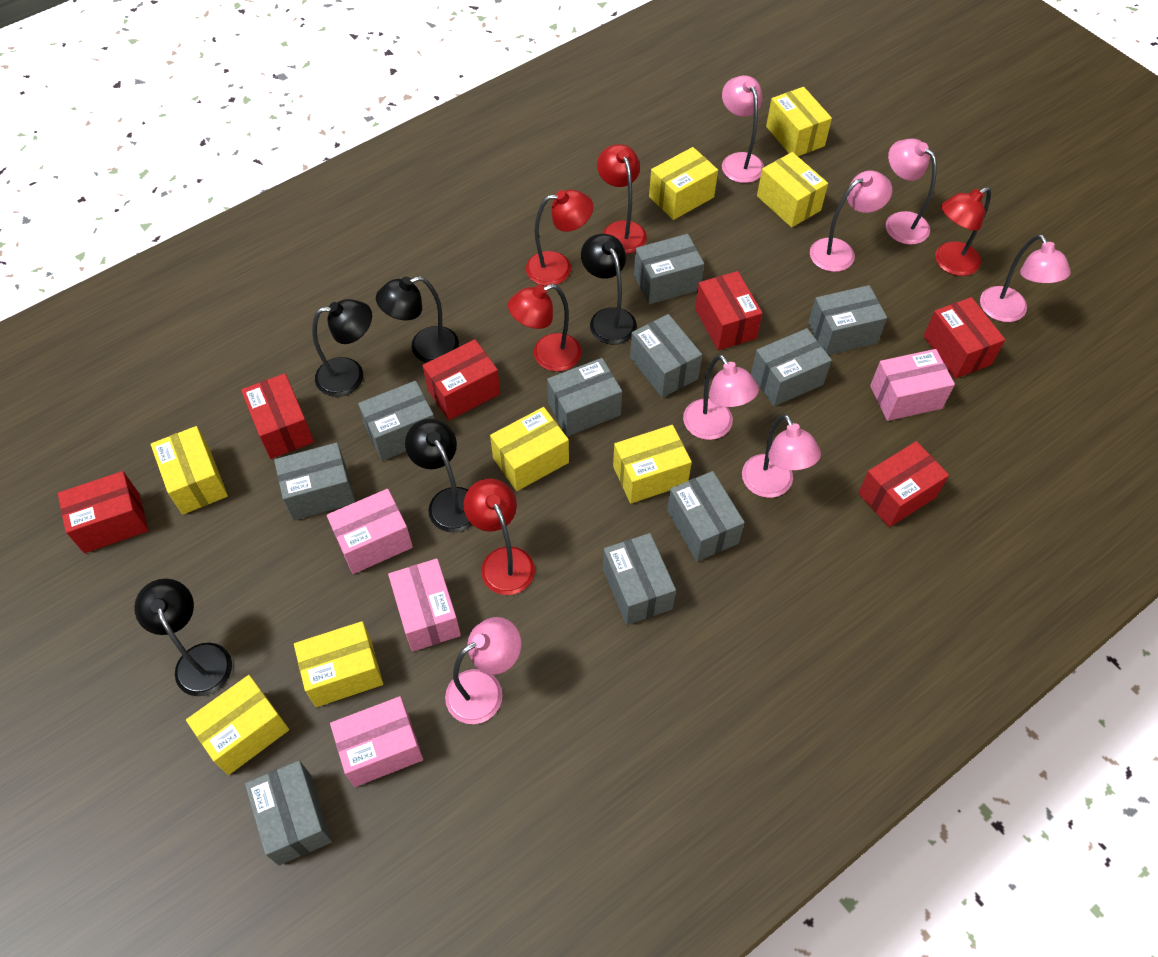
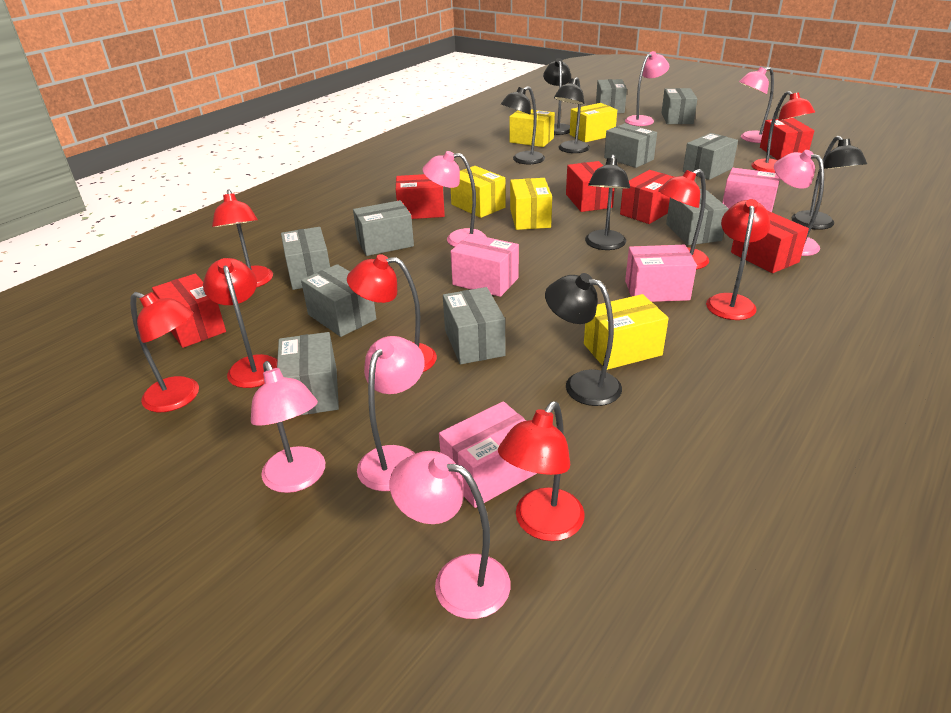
black lamp: [134,579,232,696] [312,299,372,397] [376,276,459,363] [405,419,472,533] [581,234,637,345] = 5 -> [501,86,545,164] [543,58,571,135] [545,273,622,406] [554,77,590,153] [585,154,630,250] [792,136,867,230] = 6
red lamp: [463,479,535,595] [508,284,581,371] [526,190,593,286] [597,144,647,254] [935,187,991,276] = 5 -> [130,292,199,412] [203,258,277,388] [212,189,273,287] [347,254,437,372] [498,401,585,541] [658,169,709,269] [706,199,771,320] [751,91,815,173] = 8
yellow box: [151,426,228,515] [186,675,289,775] [294,621,383,707] [490,407,569,491] [613,425,692,504] [649,147,718,220] [757,152,828,227] [766,87,832,156] = 8 -> [451,166,506,218] [509,110,555,147] [510,178,552,230] [570,103,617,142] [584,294,669,370] = 5

